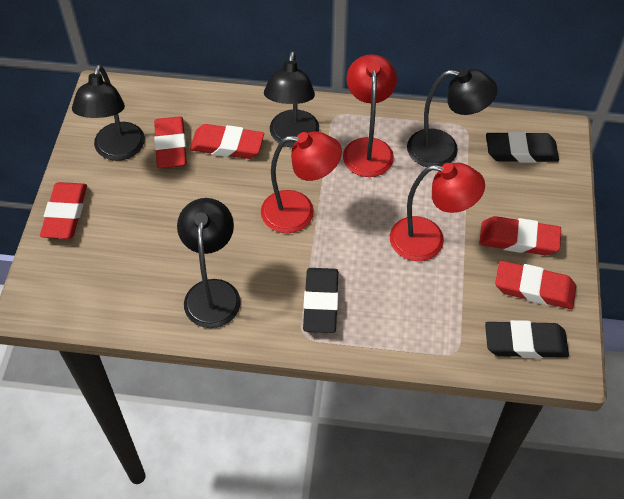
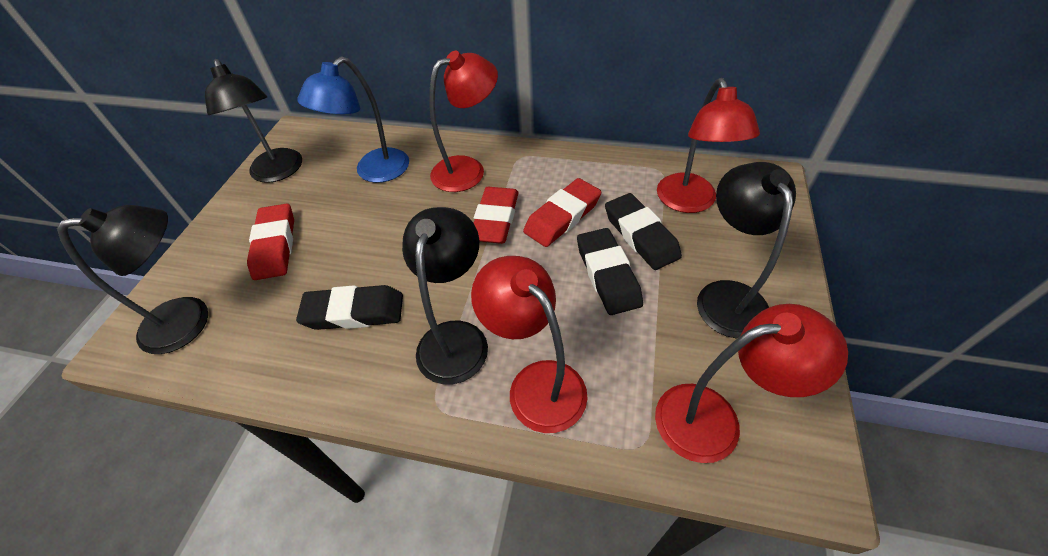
blue lamp: none = 0 -> [297,57,409,183] = 1
red eraser: [40,182,87,239] [154,116,187,168] [190,124,264,159] [479,216,561,255] [495,261,576,309] = 5 -> [247,203,294,280] [474,187,519,244] [523,178,601,247] = 3
red lamp: [261,131,342,233] [343,54,397,177] [390,163,485,261] = 3 -> [429,51,498,192] [471,256,588,433] [655,304,848,463] [657,78,760,213] = 4

